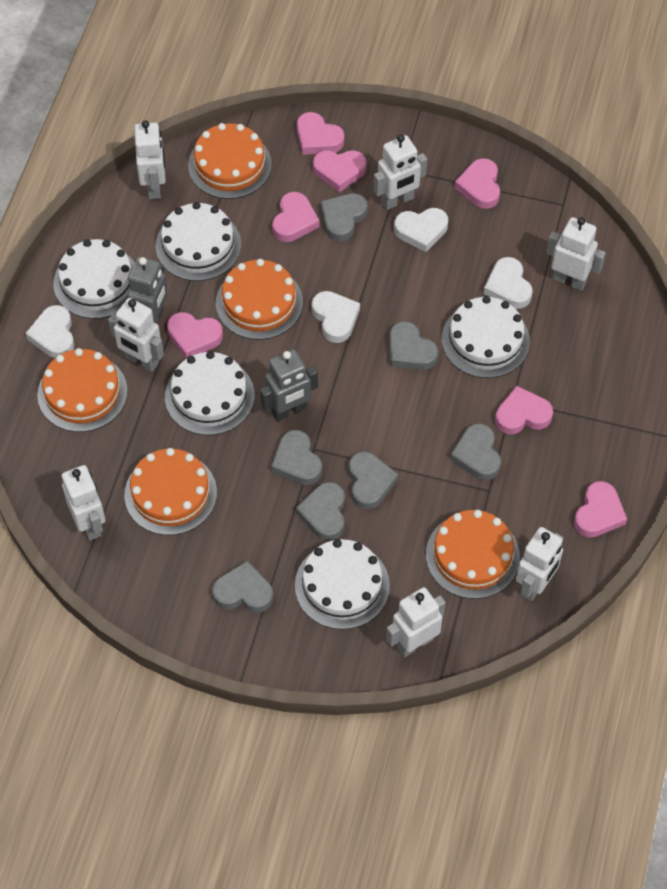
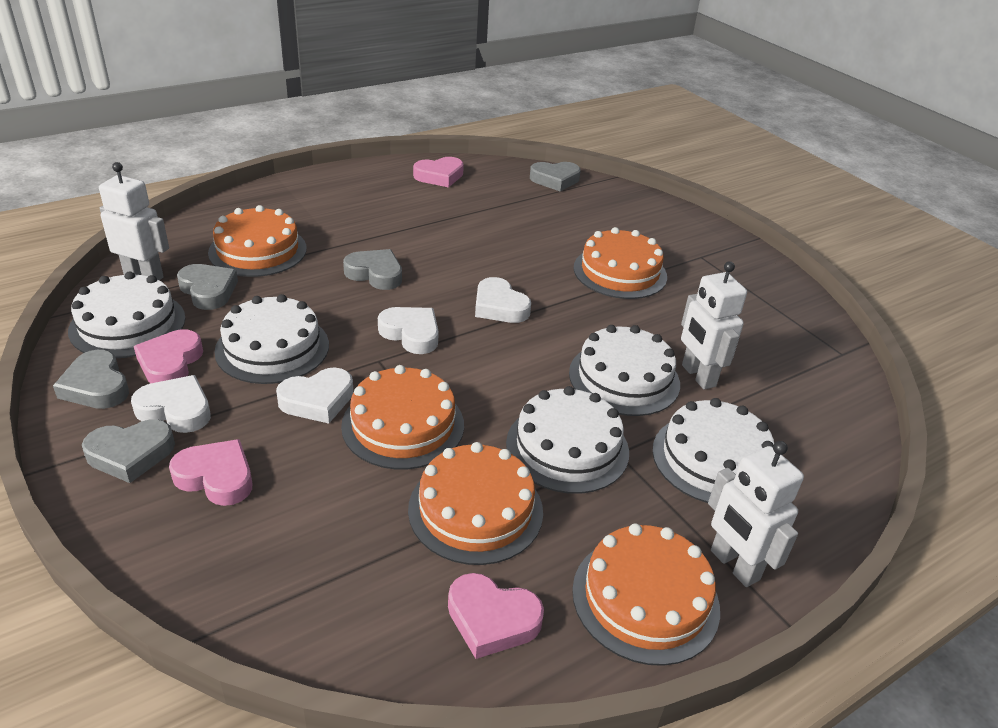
grey heart: [212,561,273,613] [271,430,322,485] [296,482,345,541] [321,193,368,242] [348,451,398,509] [389,321,438,370] [450,424,501,480] = 7 -> [53,350,129,409] [82,419,175,483] [177,264,238,310] [343,249,402,290] [530,162,581,192] = 5
grey robot: [128,257,168,323] [260,349,318,422] = 2 -> none = 0
pink heart: [167,312,223,359] [272,192,320,242] [297,112,344,155] [313,150,366,192] [454,158,500,209] [495,386,553,434] [574,481,627,538] = 7 -> [134,329,203,384] [169,439,252,506] [413,157,464,188] [448,573,544,659] = 4
white robot: [62,465,106,541] [108,298,164,372] [134,120,166,199] [374,134,427,210] [386,587,446,657] [516,527,563,602] [546,217,606,291] = 7 -> [99,162,169,280] [681,261,747,389] [708,441,804,587] = 3

